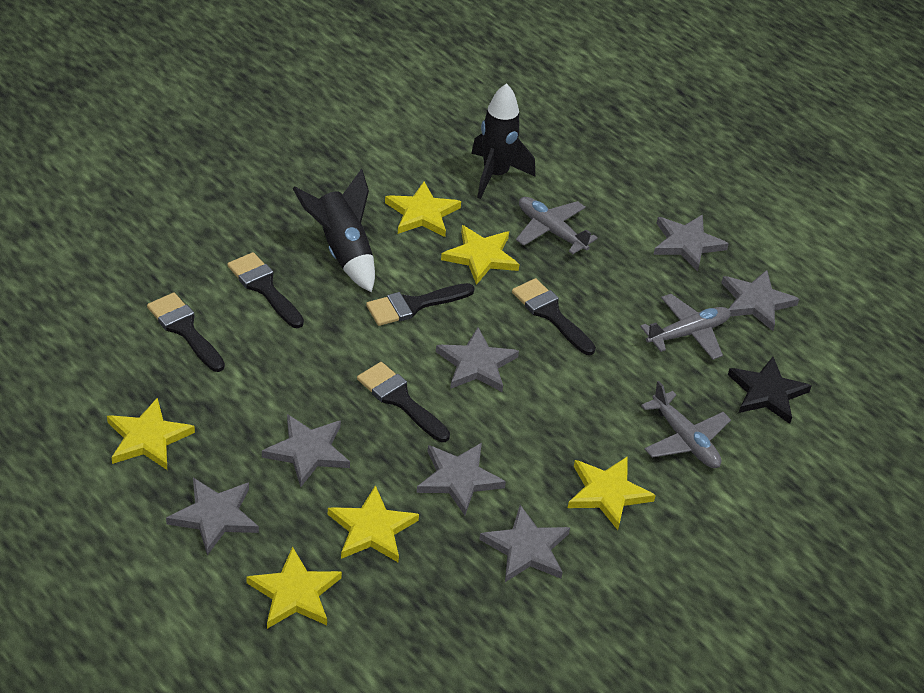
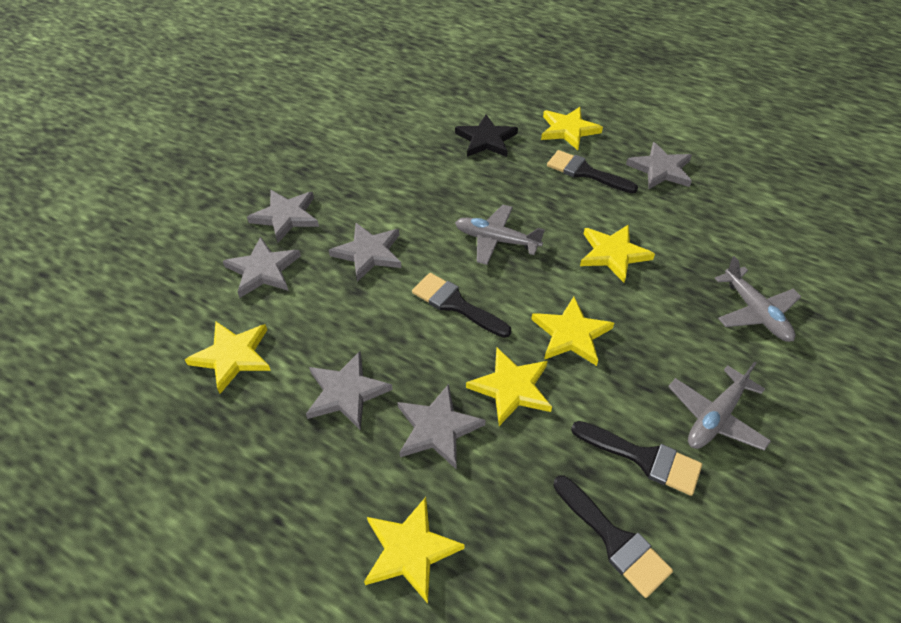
black brush: [147,293,225,372] [227,252,304,328] [357,362,450,442] [366,283,474,326] [512,278,596,355] = 5 -> [412,273,511,338] [547,150,638,193] [553,476,673,598] [571,421,702,496] = 4
black rocket: [292,169,375,292] [471,83,535,199] = 2 -> none = 0
grey star: [166,478,259,555] [262,414,350,487] [417,443,506,515] [436,327,519,392] [479,505,570,582] [653,215,729,271] [721,270,799,331] = 7 -> [223,236,301,298] [247,190,319,243] [306,351,393,431] [329,223,402,282] [397,384,486,470] [626,142,692,189] = 6

